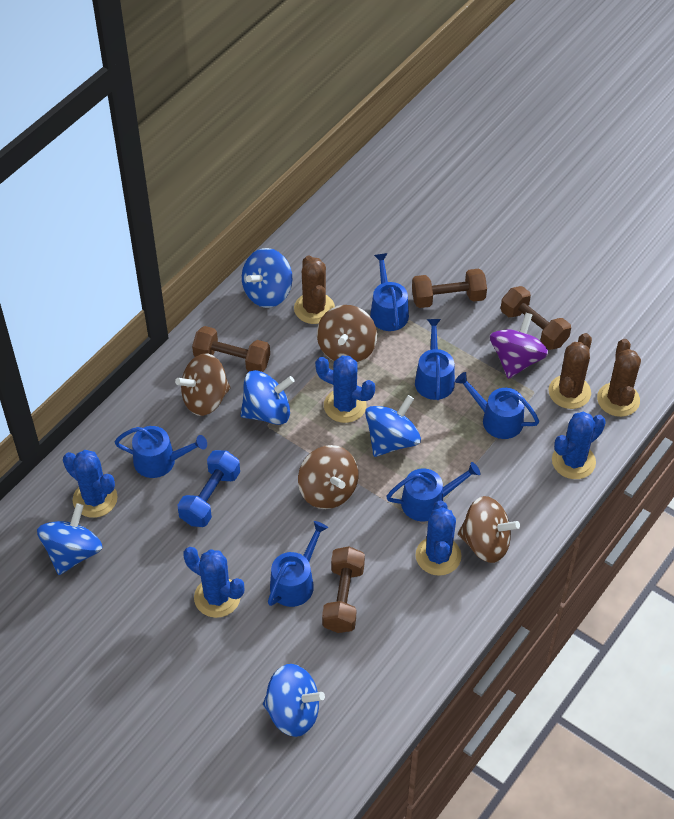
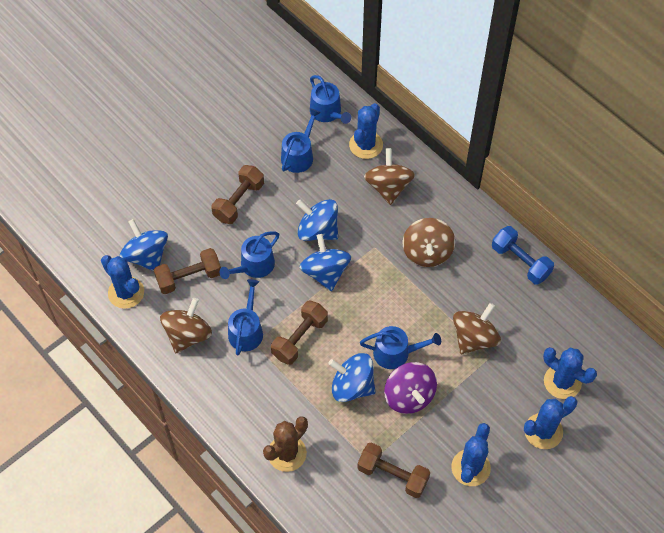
blue spinning top: [37,503,102,575] [241,370,295,425] [242,248,292,308] [263,664,325,737] [365,395,421,457] = 5 -> [120,219,168,271] [296,199,338,241] [299,234,351,291] [328,353,376,402] = 4
blue watering can: [114,426,207,478] [268,521,328,607] [370,253,409,331] [386,462,480,522] [415,319,455,400] [455,372,539,439] = 6 -> [220,231,279,279] [228,279,263,355] [281,108,321,173] [310,75,351,124] [360,326,441,369] = 5
brown cactus: [294,256,335,324] [549,333,592,409] [597,339,641,417] = 3 -> [263,416,308,472] = 1

